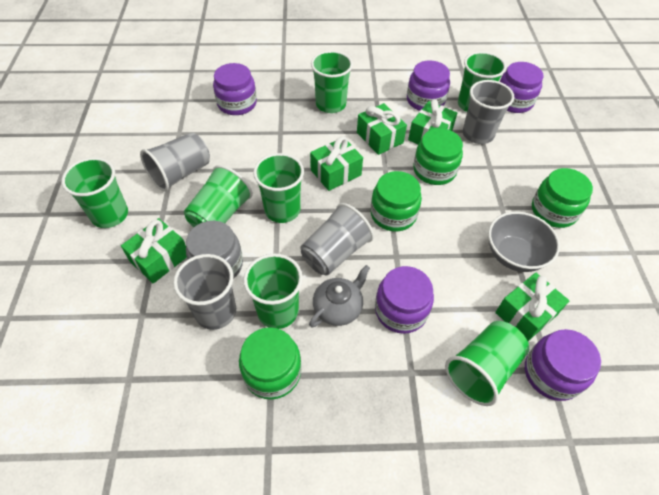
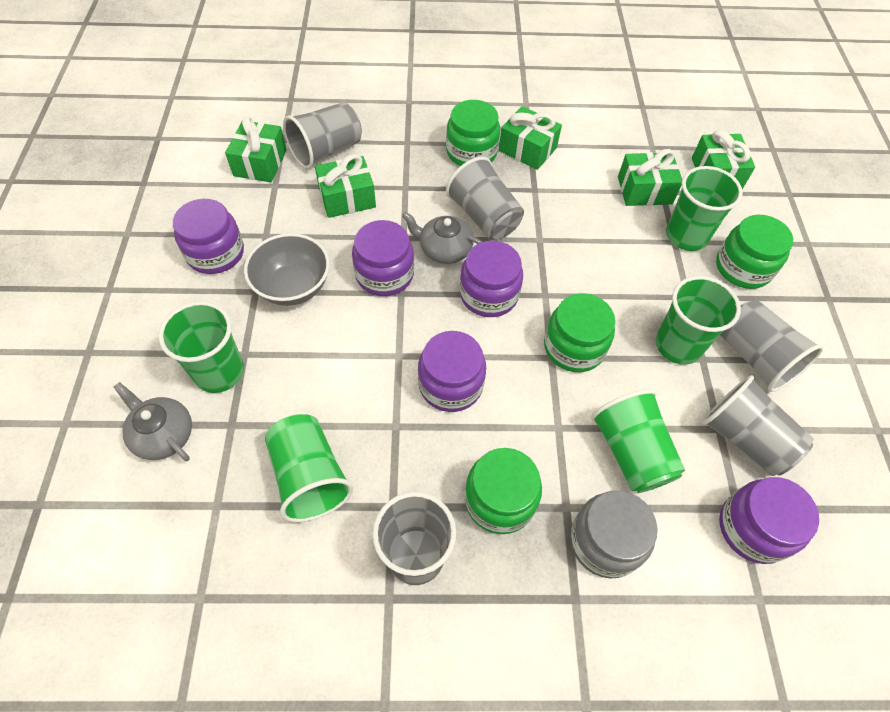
green cup: [61,157,128,228] [184,165,253,227] [243,253,303,329] [253,153,304,223] [311,51,353,113] [445,321,529,406] [458,51,506,112] = 7 -> [158,301,244,393] [265,414,353,522] [591,389,685,493] [655,276,741,365] [666,166,743,251] = 5
grey cup: [140,132,210,192] [173,254,236,330] [300,203,374,275] [463,80,514,144] = 4 -> [283,102,362,169] [372,492,456,585] [446,157,524,240] [702,375,814,476] [720,300,824,392] = 5
grey teapot: [309,265,370,328] = 1 -> [114,382,192,461] [402,212,482,264] = 2

